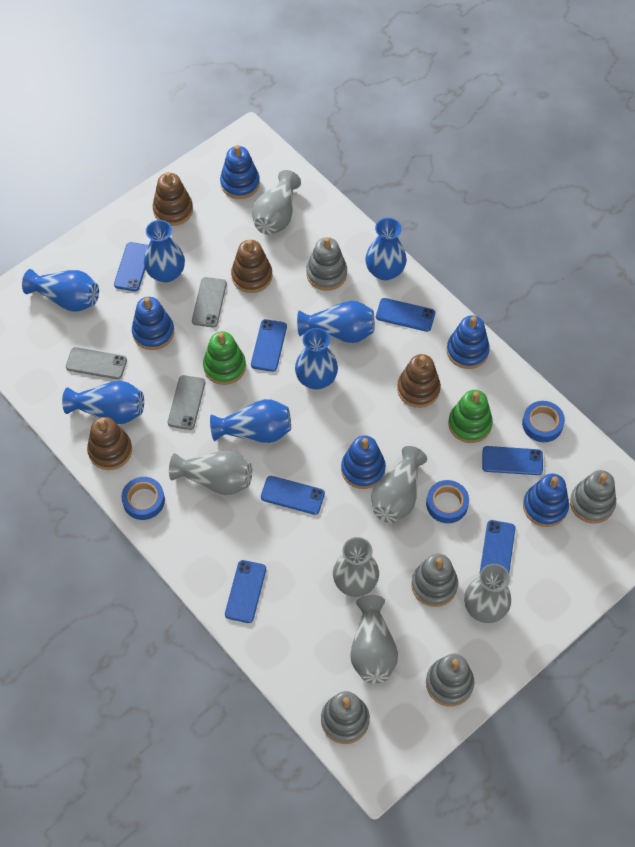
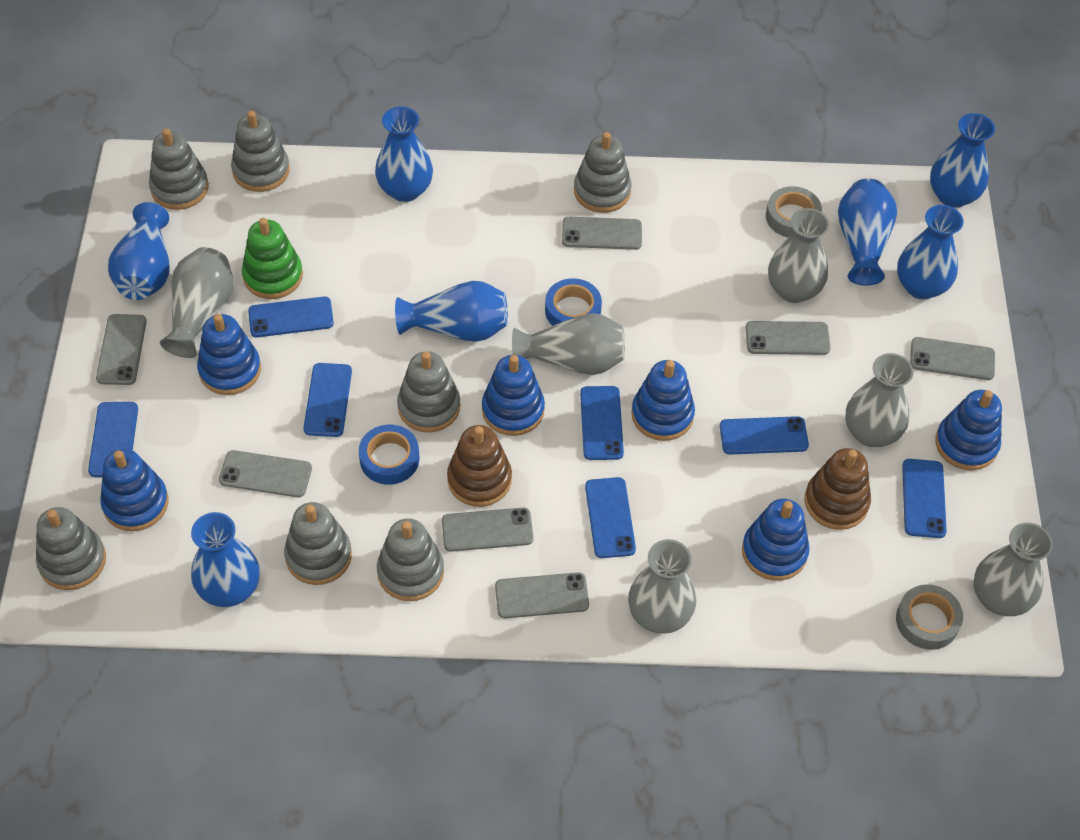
blue stacking toy: [132,297,174,350] [220,145,260,199] [341,435,386,489] [447,315,490,369] [523,474,569,527] = 5 -> [100,449,168,531] [197,314,261,395] [482,355,545,436] [631,360,695,441] [742,499,809,581] [935,390,1002,471] = 6
blue tape: [121,477,165,520] [426,480,469,523] [522,401,565,442] = 3 -> [359,425,419,485] [545,278,602,326] = 2
brown stacking toy: [87,417,132,470] [153,172,193,226] [231,240,273,293] [397,354,441,408] = 4 -> [447,425,512,507] [804,448,871,530] = 2
green stacking toy: [203,331,246,385] [448,390,493,443] = 2 -> [242,218,303,299] = 1
grey phone: [66,347,127,379] [168,375,205,430] [192,277,227,328] = 3 -> [96,314,147,385] [219,450,312,497] [442,508,533,552] [495,572,589,618] [562,217,642,250] [746,321,830,355] [910,337,995,380] = 7
grey stacking toy: [306,237,347,291] [321,691,370,744] [411,554,458,607] [426,654,474,707] [570,470,616,524] = 5 -> [36,507,106,590] [149,128,209,210] [231,111,290,192] [284,502,352,585] [377,518,444,601] [397,351,460,433] [574,132,632,213] = 7
grey tape: none = 0 -> [766,186,822,238] [896,584,963,650] = 2

